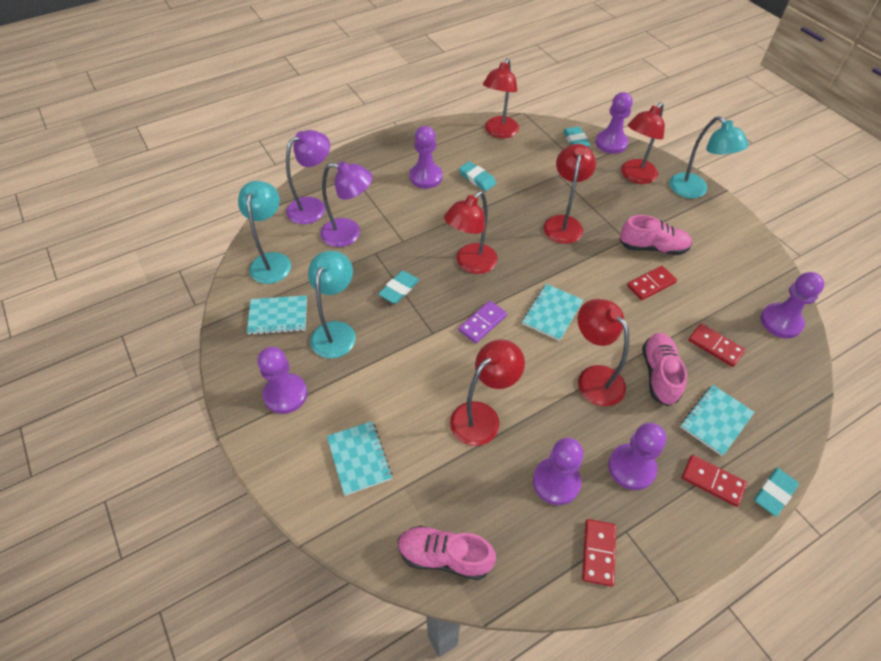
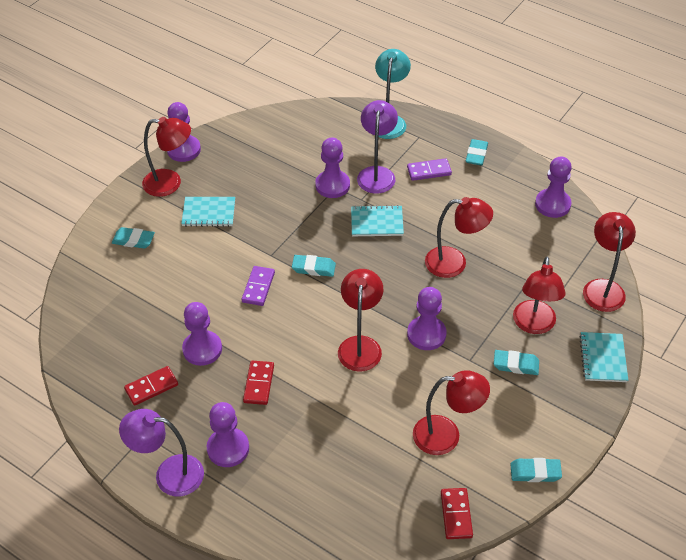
pink shoe: [398,526,496,580] [619,215,692,255] [642,333,687,406] = 3 -> none = 0
purple domino: [459,301,507,343] = 1 -> [241,266,275,306] [407,158,452,181] = 2
red domino: [582,519,616,587] [627,266,677,300] [682,455,747,507] [688,323,745,367] = 4 -> [124,366,178,406] [243,361,274,405] [441,488,473,539] = 3
turquoise eraser: [378,271,419,303] [459,161,496,191] [563,127,591,147] [754,468,799,517] = 4 -> [112,227,155,249] [292,255,336,277] [466,139,488,165] [494,350,539,375] [510,458,562,482] = 5
turquoise lamp: [238,181,291,284] [308,251,356,358] [669,116,749,198] = 3 -> [375,49,411,139] = 1
turquoise notebook: [247,295,307,335] [327,421,392,496] [522,284,583,341] [680,385,755,456] = 4 -> [181,197,235,227] [351,205,404,236] [579,332,628,382] = 3

